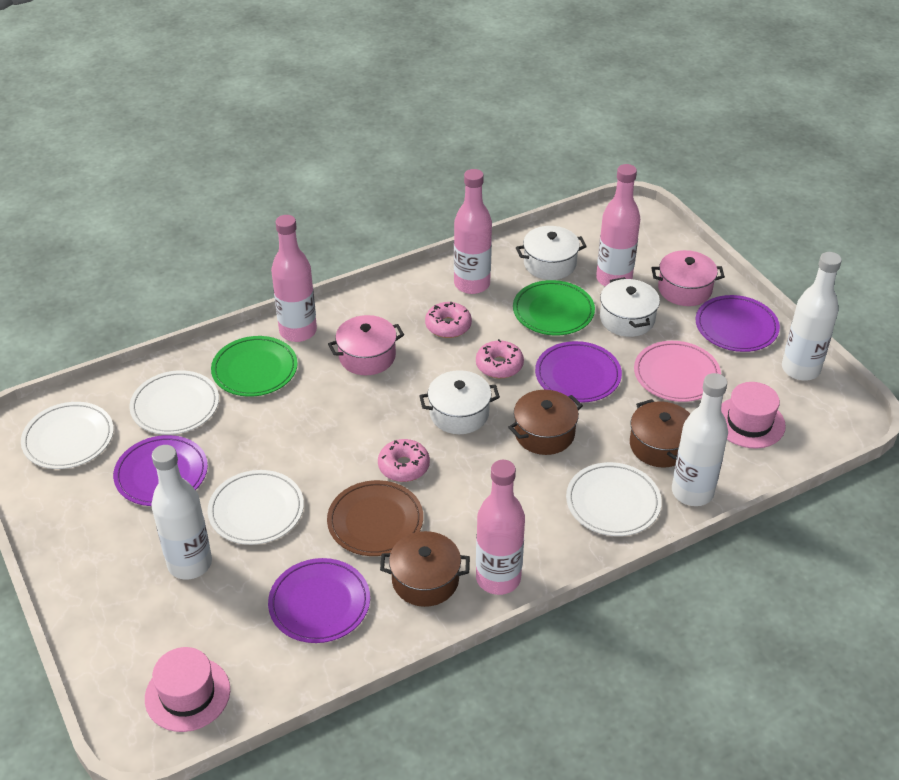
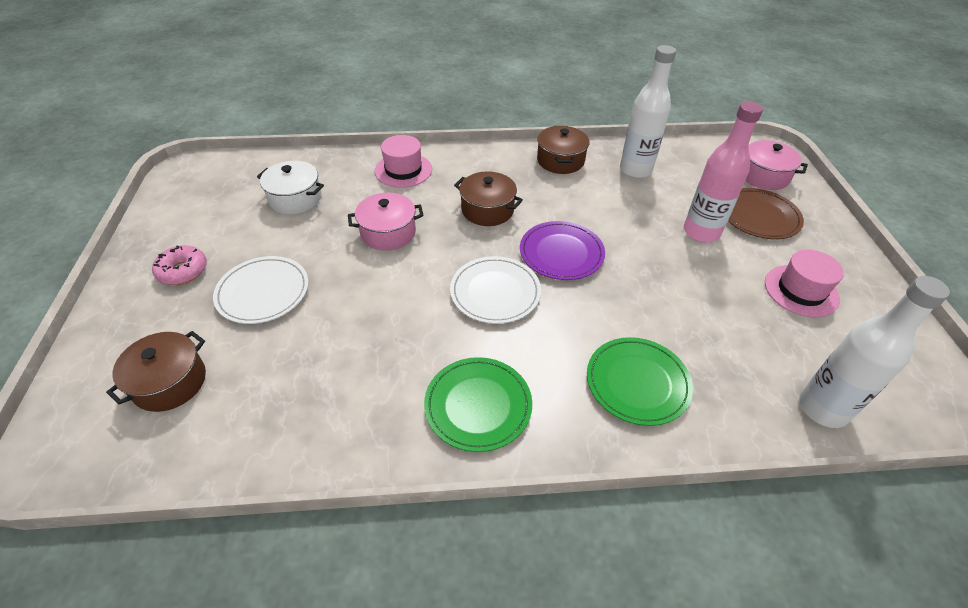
pink bottle: [271,215,317,342] [454,169,492,294] [476,460,525,595] [596,164,640,286] = 4 -> [684,101,763,242] = 1
pink donut: [378,439,430,482] [425,302,472,338] [476,339,524,378] = 3 -> [152,245,207,285] = 1
pink plate: [634,341,721,402] = 1 -> none = 0
purple plate: [113,435,208,506] [268,558,370,643] [535,341,622,403] [696,295,780,352] = 4 -> [520,221,605,280] = 1
white bottle: [151,445,212,579] [672,373,728,506] [782,252,842,381] = 3 -> [620,45,676,178] [799,276,950,428] = 2
white plate: [21,402,114,469] [129,370,219,435] [208,470,304,545] [566,462,662,536] = 4 -> [213,256,309,324] [450,256,541,324] = 2
white pot: [419,370,500,434] [516,226,587,280] [600,277,660,337] = 3 -> [257,161,324,214] = 1

